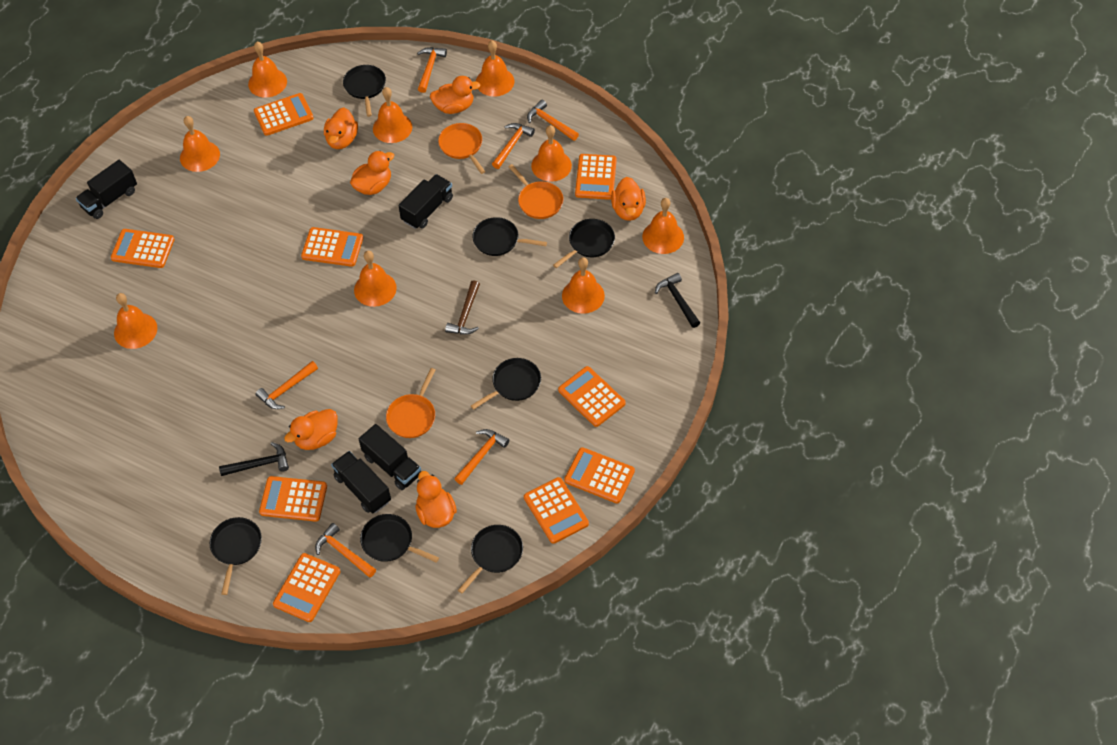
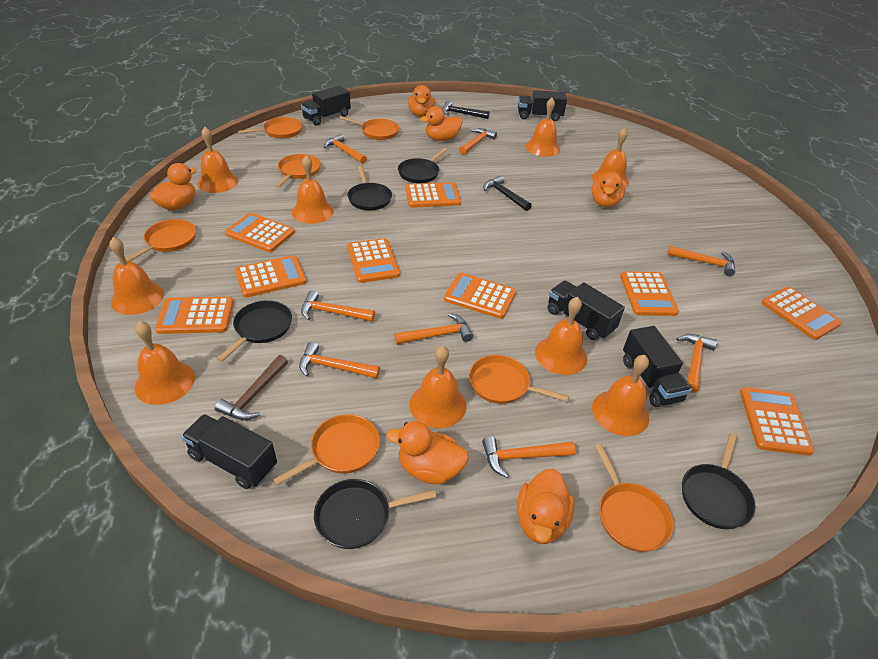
black pan: [210,517,262,595] [343,65,386,117] [360,514,439,563] [458,525,523,593] [471,358,541,410] [472,217,547,256] [553,219,615,268] = 7 -> [217,300,292,362] [314,479,436,549] [348,166,392,210] [398,148,448,183] [682,433,755,529] = 5
black truck: [76,160,137,219] [331,451,391,513] [359,424,421,490] [398,174,453,229] = 4 -> [181,414,277,489] [301,86,351,126] [518,90,567,121] [547,280,625,340] [623,326,692,407] = 5
orange hammer: [256,361,318,409] [315,523,376,577] [417,47,447,93] [454,429,509,485] [492,123,535,169] [527,100,579,141] = 6 -> [299,342,380,378] [301,290,375,322] [324,134,367,164] [394,313,473,345] [459,128,497,155] [482,436,575,478] [667,246,735,276] [677,334,718,393] = 8
orange pan: [386,368,435,438] [438,123,485,174] [508,164,564,219] = 3 -> [126,219,196,261] [238,117,302,139] [273,414,380,486] [275,154,321,188] [339,116,399,140] [469,355,569,404] [594,443,674,552] = 7

